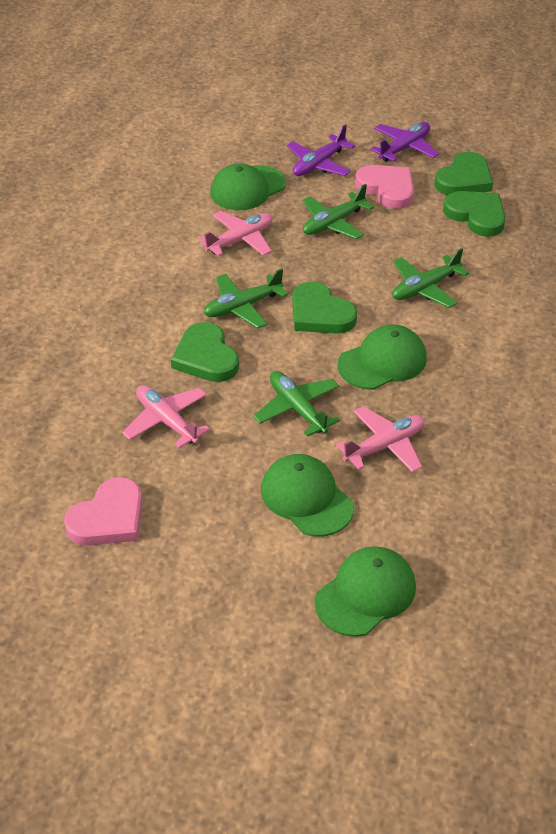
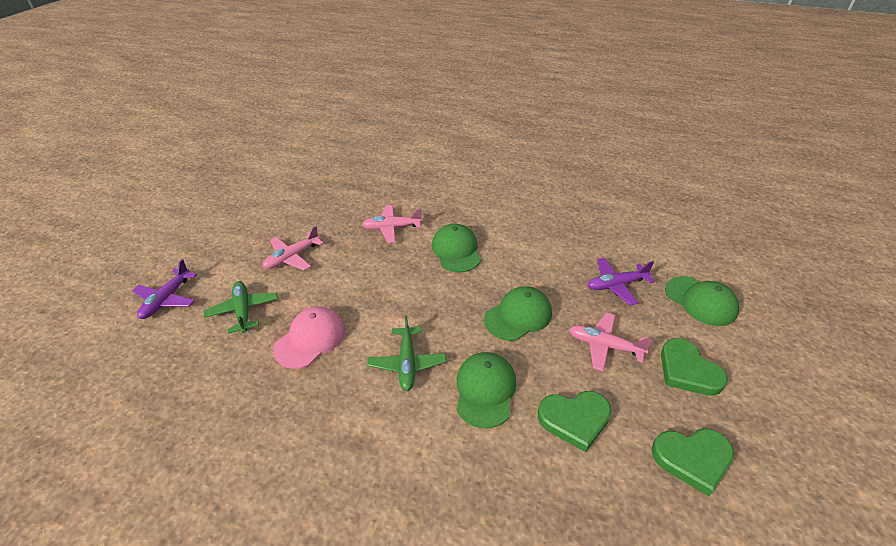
green heart: [171,322,239,382] [292,282,357,334] [434,152,493,195] [443,191,506,237] = 4 -> [537,391,612,452] [651,428,734,496] [661,338,728,396] = 3
green plane: [204,269,288,329] [253,371,340,437] [302,184,374,239] [392,248,469,308] = 4 -> [204,281,278,334] [367,315,446,391] = 2
pink cap: none = 0 -> [273,306,345,369] = 1
pink heart: [64,477,142,546] [355,165,414,209] = 2 -> none = 0

